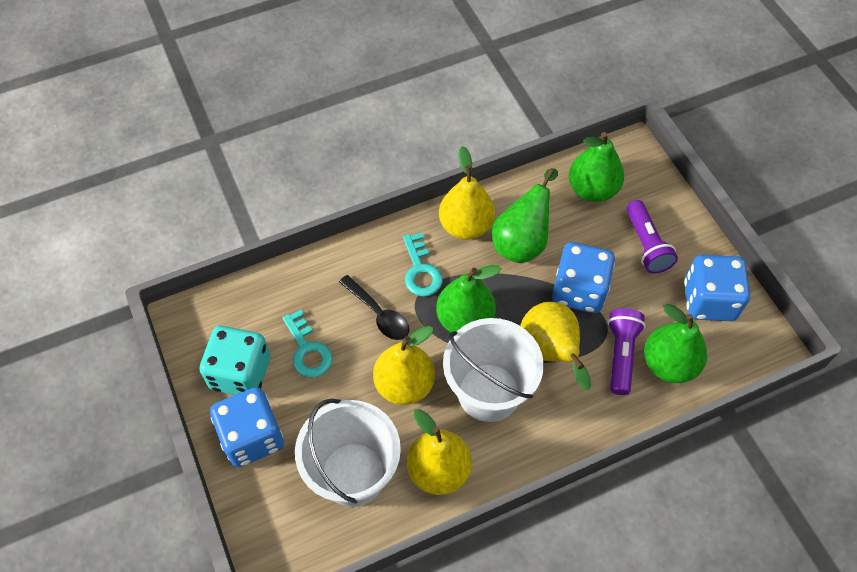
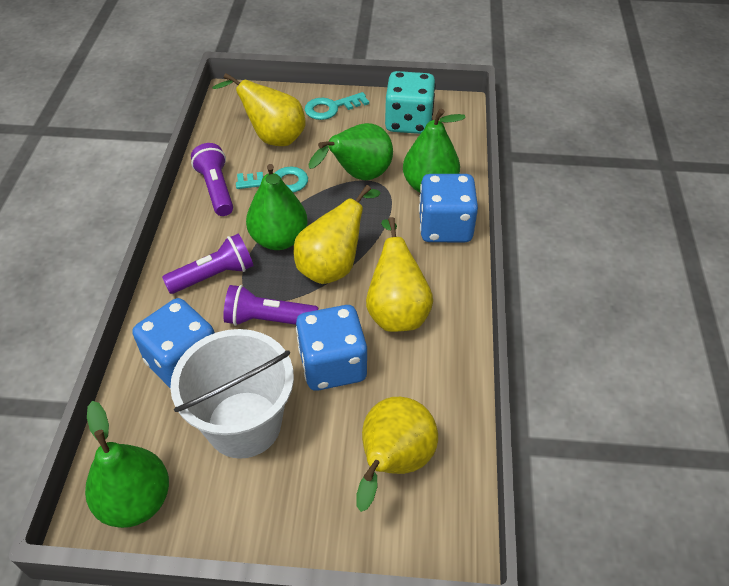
black spoon: [339,275,409,340] = 1 -> none = 0
purple flashlight: [608,308,645,395] [626,200,678,274] = 2 -> [162,234,253,294] [191,143,233,216] [223,285,318,326] = 3
white bucket: [295,398,401,507] [443,318,544,422] = 2 -> [170,329,294,459] = 1

